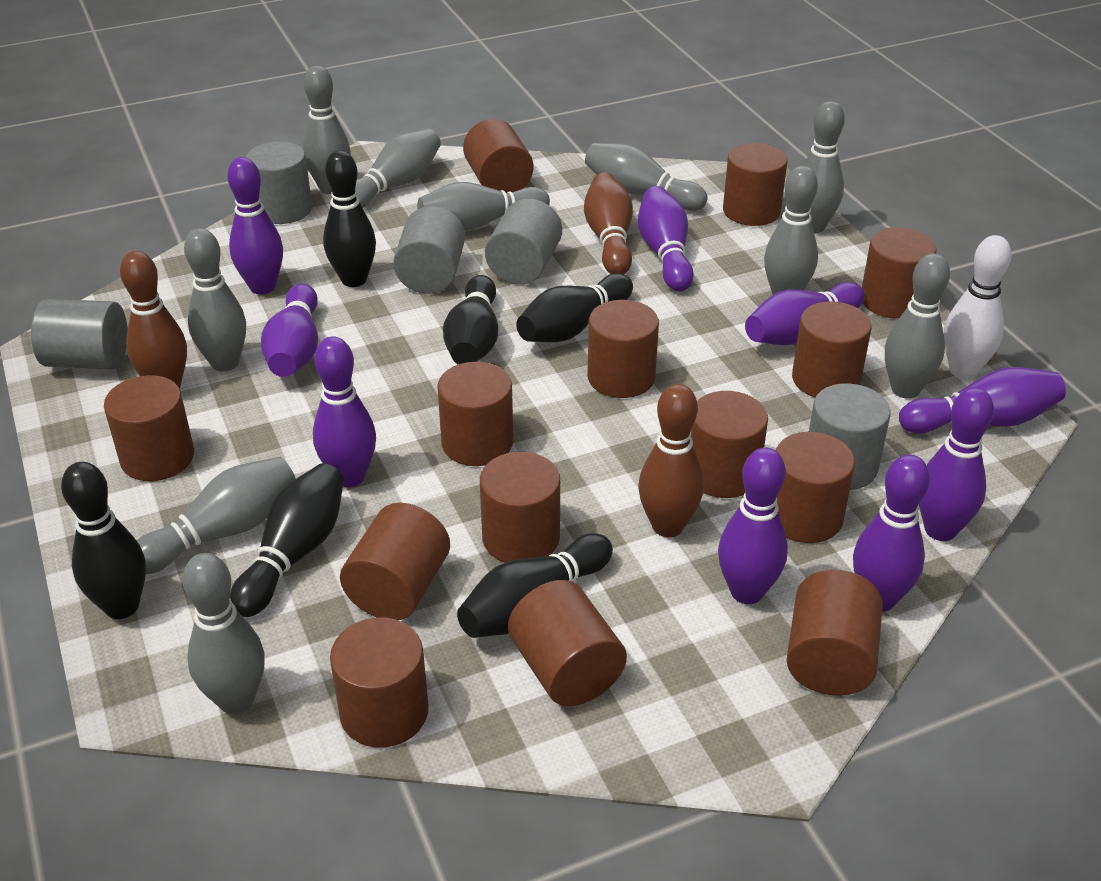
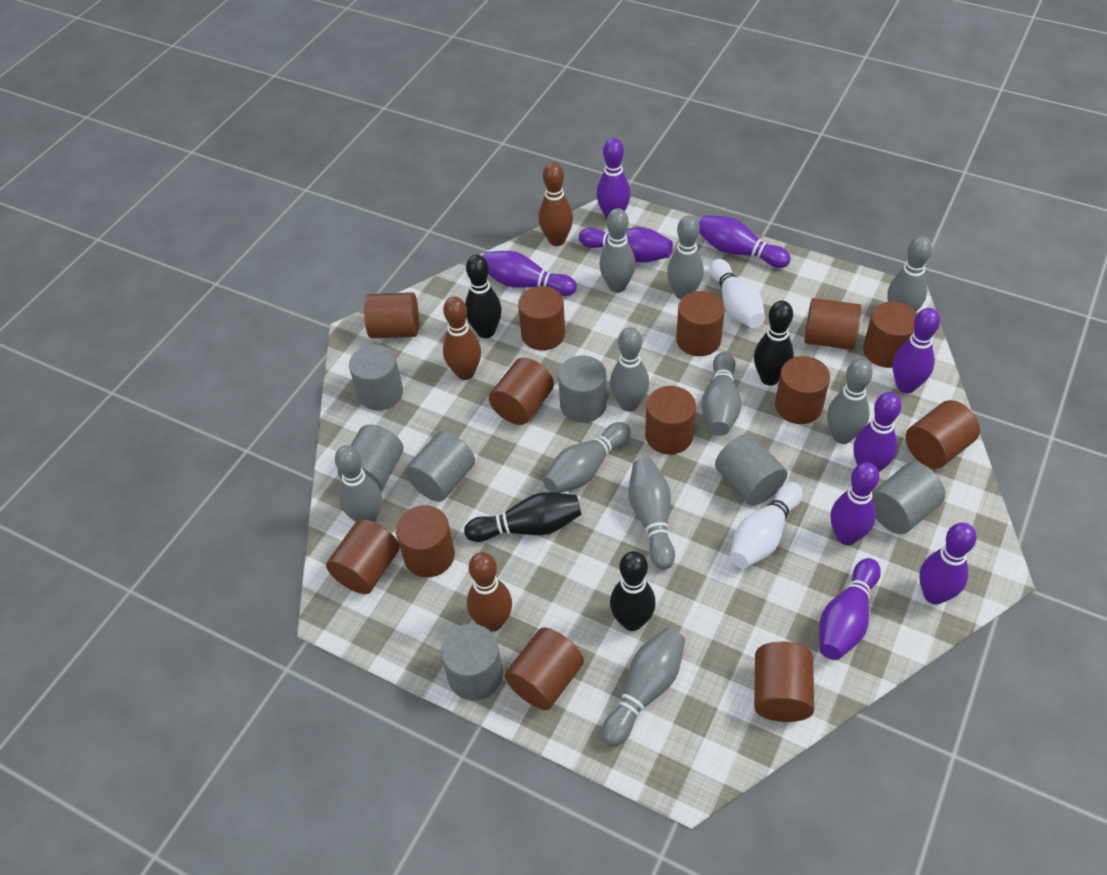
black bowling pin: [61,462,146,619] [230,463,344,617] [323,150,376,287] [443,275,498,365] [457,533,613,638] [516,273,633,342] = 6 -> [464,492,581,542] [465,255,502,338] [610,551,656,631] [754,301,794,386] = 4
brown cylinder: [104,375,194,481] [330,618,429,748] [340,503,450,620] [437,362,513,466] [463,119,534,193] [480,452,560,563] [508,580,627,706] [588,300,659,398] [691,391,768,498] [723,143,787,226] [776,432,855,543] [786,570,883,695] [792,301,871,398] [862,227,936,318] = 14 -> [326,519,400,594] [364,292,419,338] [396,505,455,577] [489,358,554,425] [505,627,584,710] [518,286,565,350] [645,386,696,454] [676,291,725,356] [754,642,814,722] [775,356,830,424] [804,298,862,350] [863,301,917,368] [905,400,980,469] = 13
grey cylinder: [31,299,127,369] [246,141,312,224] [393,206,465,294] [485,199,562,285] [809,383,891,490] = 5 -> [338,424,403,491] [349,344,403,410] [405,431,475,502] [441,624,503,701] [558,355,607,423] [715,434,788,505] [872,462,945,534] = 7
white bowling pin: [944,235,1011,379] = 1 -> [709,259,765,328] [730,482,803,569] = 2

